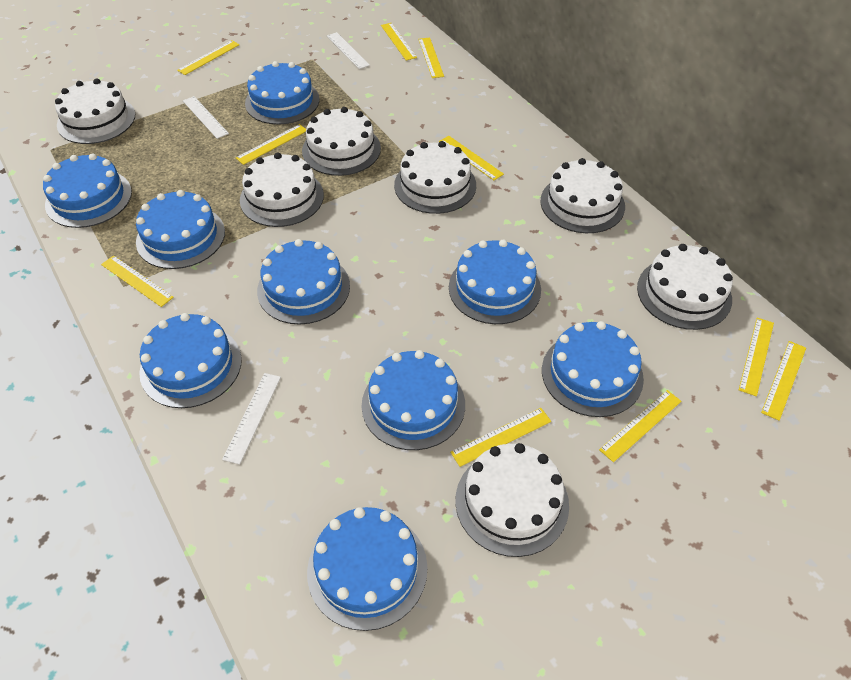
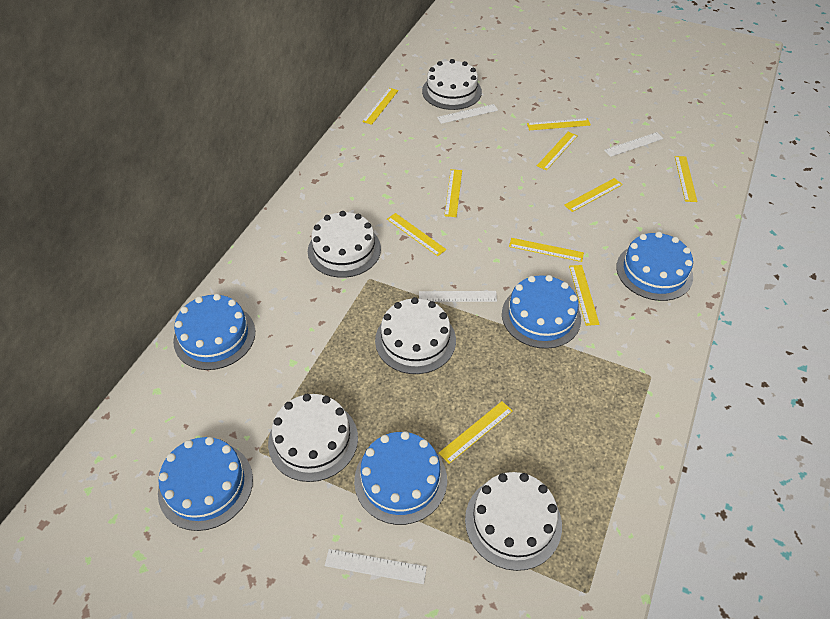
blue cake: [43,153,132,228] [136,190,225,269] [139,313,242,408] [245,61,319,125] [257,239,350,324] [307,507,428,631] [361,350,465,450] [449,240,541,324] [542,321,644,417] = 9 -> [158,437,253,531] [173,294,255,370] [354,431,447,525] [502,275,581,349] [616,232,693,301] = 5
white cake: [55,78,135,144] [240,152,324,227] [302,107,381,176] [394,141,476,214] [455,443,569,557] [540,158,625,233] [637,244,733,330] = 7 -> [268,394,358,482] [308,211,381,278] [375,297,456,374] [422,59,482,110] [465,472,562,571] = 5
white ruler: [183,96,229,139] [222,373,281,465] [327,32,370,69] = 3 -> [325,549,427,584] [419,291,497,302] [437,104,498,124] [604,132,664,157] = 4

